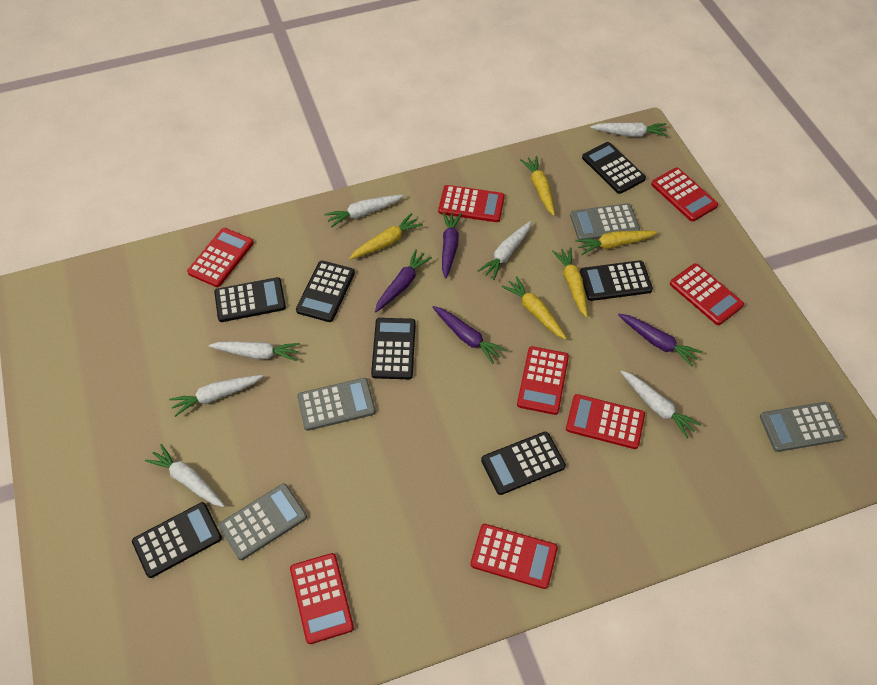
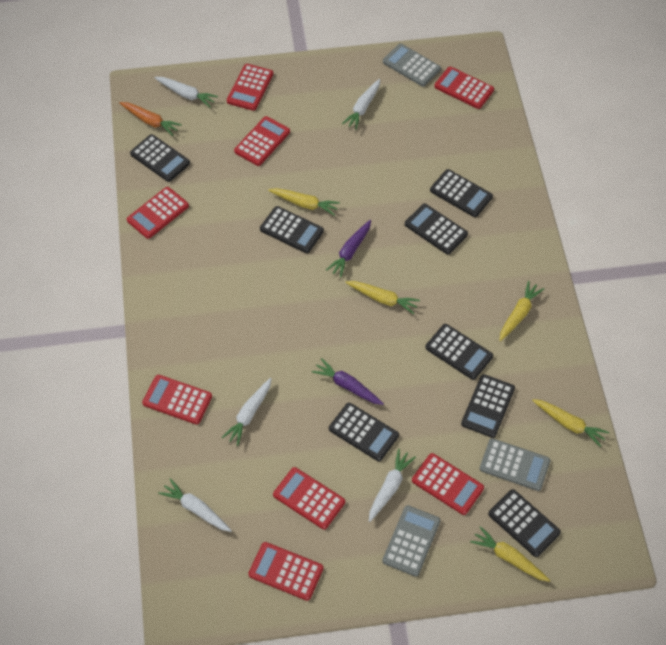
black calculator: [132,502,222,578] [214,277,286,322] [296,261,355,322] [371,318,416,379] [481,432,566,495] [580,260,653,301] [582,142,646,194] = 7 -> [130,134,190,182] [260,206,324,253] [329,403,399,461] [405,203,468,255] [425,324,493,380] [430,169,493,217] [461,374,515,438] [488,489,561,557] = 8
grey calculator: [219,483,307,560] [297,378,376,431] [570,203,640,240] [760,402,845,452] = 4 -> [382,505,440,577] [383,44,441,87] [480,438,550,491] = 3
orange carrot: none = 0 -> [119,102,182,136] = 1
purple carrot: [375,249,432,312] [432,306,506,364] [442,212,462,278] [618,314,702,367] = 4 -> [311,358,384,405] [326,220,371,278] = 2
white carrot: [145,444,225,507] [169,375,263,417] [208,341,300,361] [324,195,404,228] [478,221,531,280] [590,122,668,137] [621,371,701,438] = 7 -> [154,77,218,107] [158,478,232,532] [222,378,272,446] [342,79,380,130] [369,449,416,522] = 5

